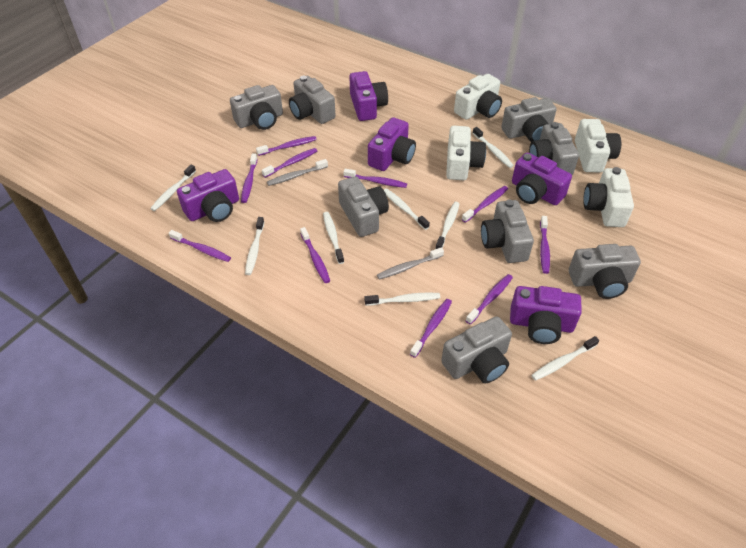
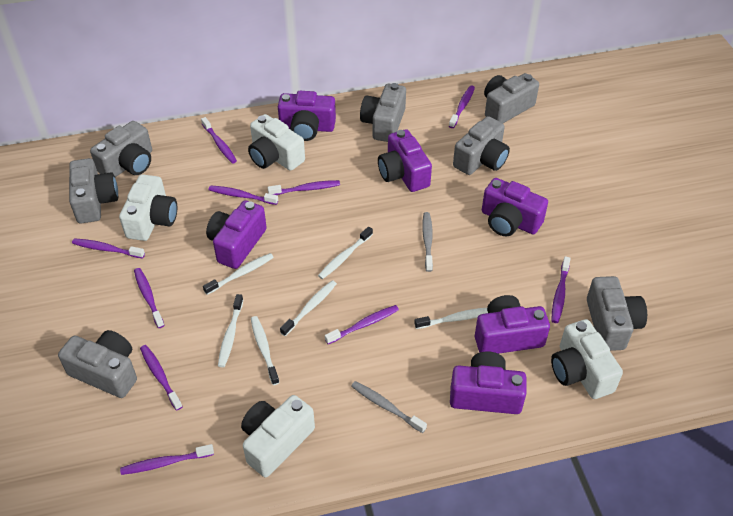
grey camera: [230,85,283,130] [289,76,336,124] [338,176,389,237] [441,316,512,383] [481,199,534,263] [501,97,557,142] [529,122,579,175] [569,244,641,299] = 8 -> [58,330,137,398] [69,158,118,223] [90,121,152,177] [360,83,406,142] [453,116,510,175] [484,73,539,123] [587,276,647,351] = 7
purple camera: [177,169,239,222] [349,71,388,121] [368,117,416,171] [510,286,582,344] [512,153,572,205] = 5 -> [206,200,267,269] [278,91,336,141] [378,129,432,192] [450,352,527,414] [475,295,550,354] [482,178,548,236] = 6
white toothbrush: [150,165,196,211] [245,217,264,275] [323,212,344,264] [364,292,440,306] [384,189,430,230] [435,202,460,249] [473,127,514,168] [531,336,599,381] = 8 -> [203,253,274,295] [218,294,243,367] [251,316,280,385] [280,280,337,336] [318,227,373,279] [414,308,488,329] = 6

